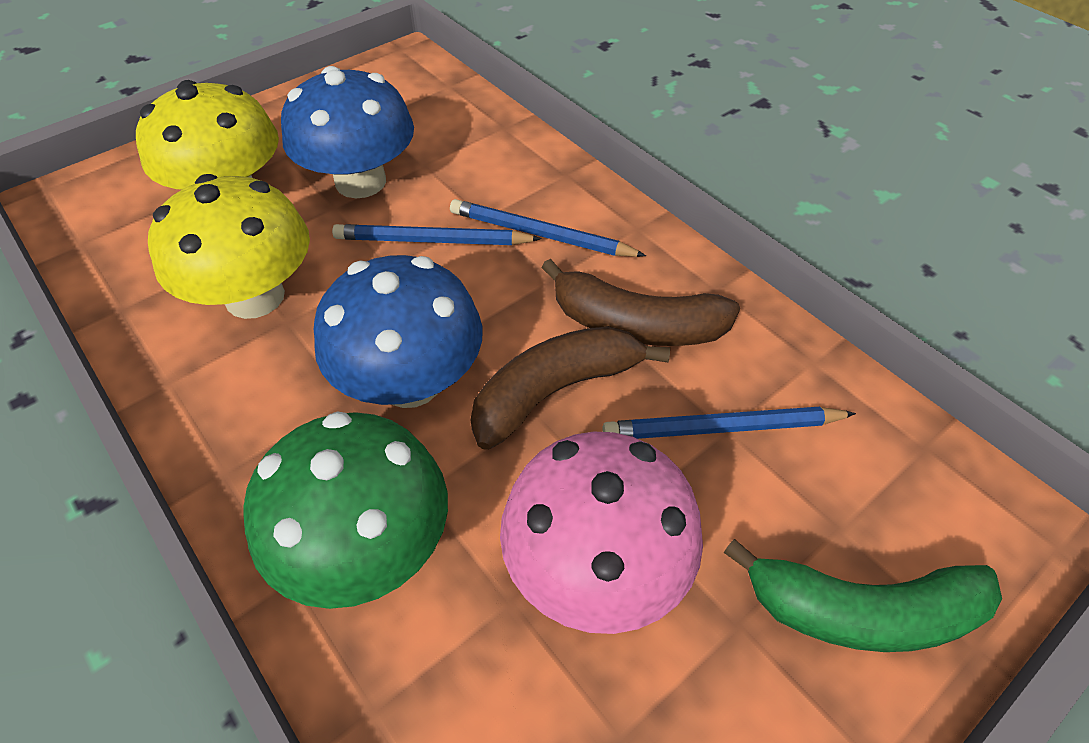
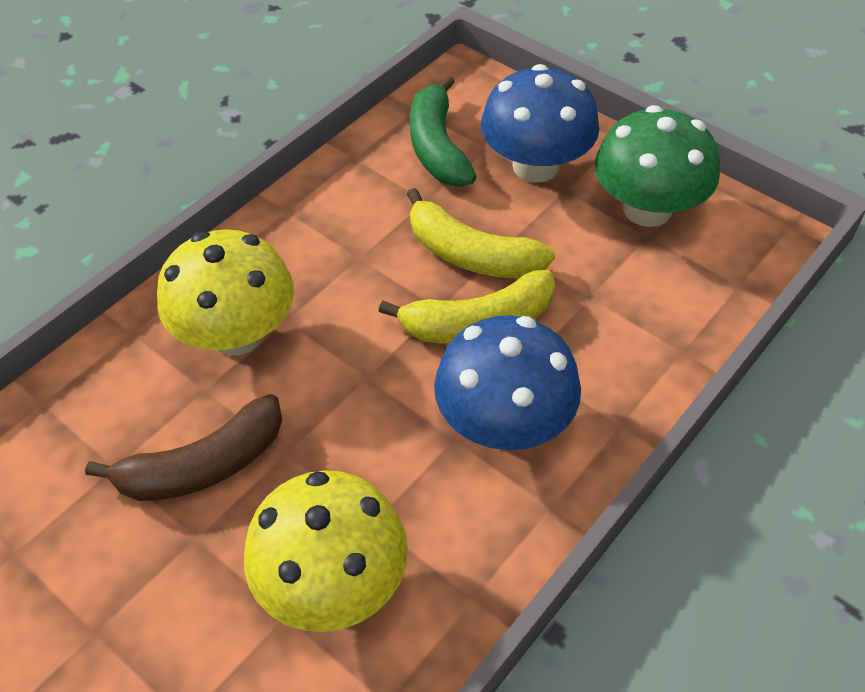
blue pencil: [332,224,542,245] [450,199,646,257] [602,407,856,439] = 3 -> none = 0
brown banana: [471,326,670,450] [541,259,740,346] = 2 -> [85,394,282,501] = 1
pink mushroom: [500,432,703,634] = 1 -> none = 0
yellow banana: none = 0 -> [379,270,555,344] [407,188,555,278] = 2

